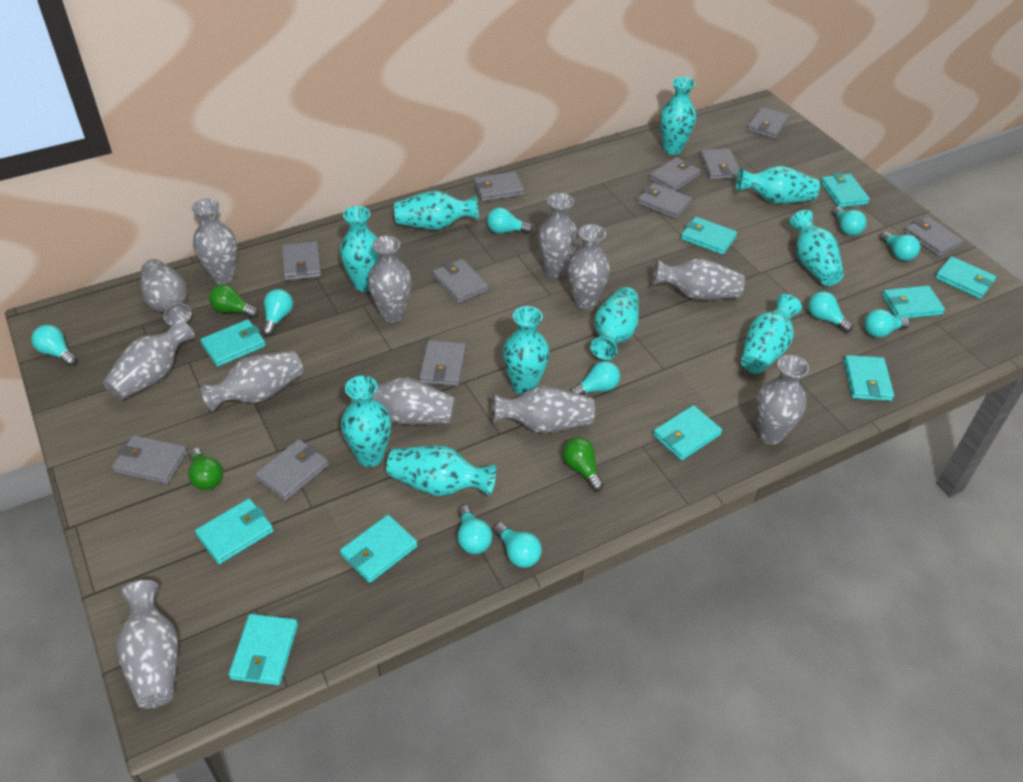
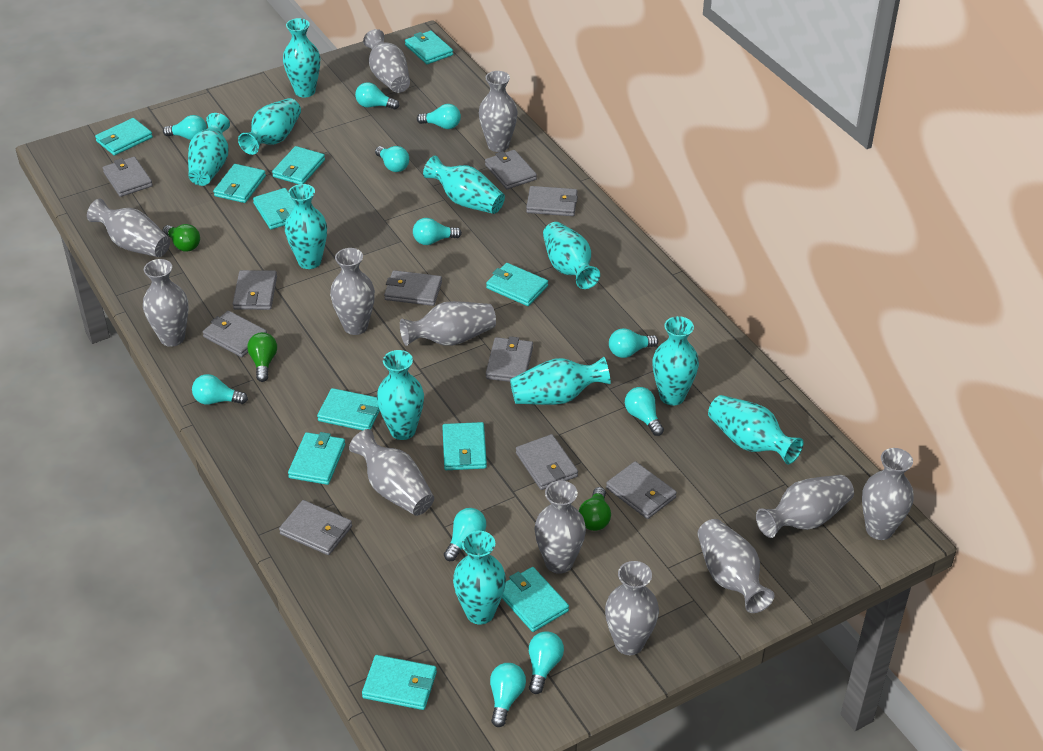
grey wallet: [112,435,187,484] [255,439,329,501] [282,241,321,281] [419,340,466,386] [432,259,488,303] [473,171,524,201] [637,183,692,219] [649,157,701,191] [699,149,740,180] [747,107,789,139] [904,217,963,257] = 11 -> [103,157,153,197] [203,311,267,357] [233,270,277,310] [279,500,352,555] [384,270,442,306] [485,150,537,189] [486,336,533,382] [516,434,578,490] [526,186,578,216] [606,461,677,519] = 10
turquoise light bulb: [31,325,77,366] [262,289,293,336] [457,505,492,554] [487,207,533,234] [493,522,542,568] [570,361,620,395] [808,291,853,333] [832,207,867,236] [864,309,910,338] [880,232,920,261] = 10 -> [163,115,207,140] [192,374,248,405] [355,82,399,109] [375,146,409,172] [413,218,462,245] [417,104,461,129] [444,508,486,561] [490,663,526,727] [529,631,564,694] [609,328,658,358] [625,387,664,436] = 11
turquoise vase: [340,206,379,292] [341,376,391,467] [386,446,496,496] [394,191,479,230] [503,306,549,395] [590,287,639,360] [660,77,696,155] [736,166,820,204] [741,294,802,374] [789,210,844,286] = 10 -> [188,113,230,186] [238,98,301,155] [283,18,320,97] [285,184,327,269] [377,350,424,440] [423,156,505,214] [453,531,506,625] [510,357,610,405] [543,222,600,289] [652,316,699,405] [708,395,804,464] = 11
turquoise wallet: [195,499,274,564] [200,319,266,367] [229,614,298,686] [340,515,418,583] [653,405,722,460] [681,217,737,255] [820,173,870,208] [844,355,894,401] [882,286,945,318] [935,256,996,299] = 10 -> [95,118,153,156] [213,164,266,203] [253,188,295,230] [272,146,325,184] [288,432,345,485] [317,388,380,431] [362,655,437,710] [405,31,453,64] [442,422,487,470] [486,263,548,306] [502,567,569,632] = 11

